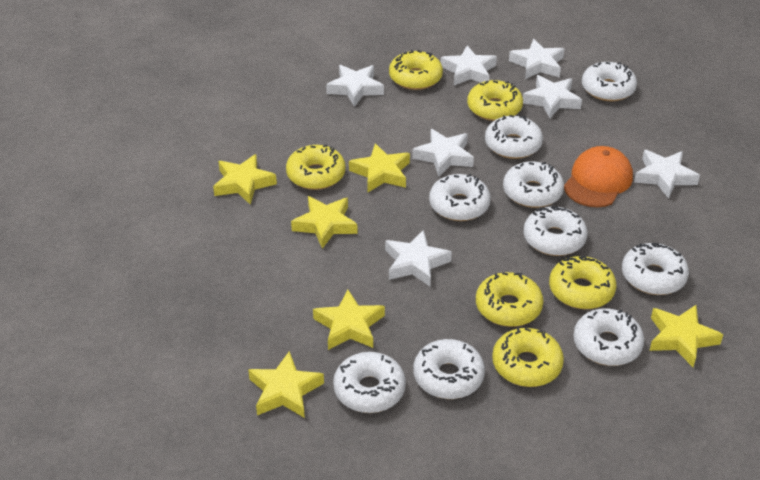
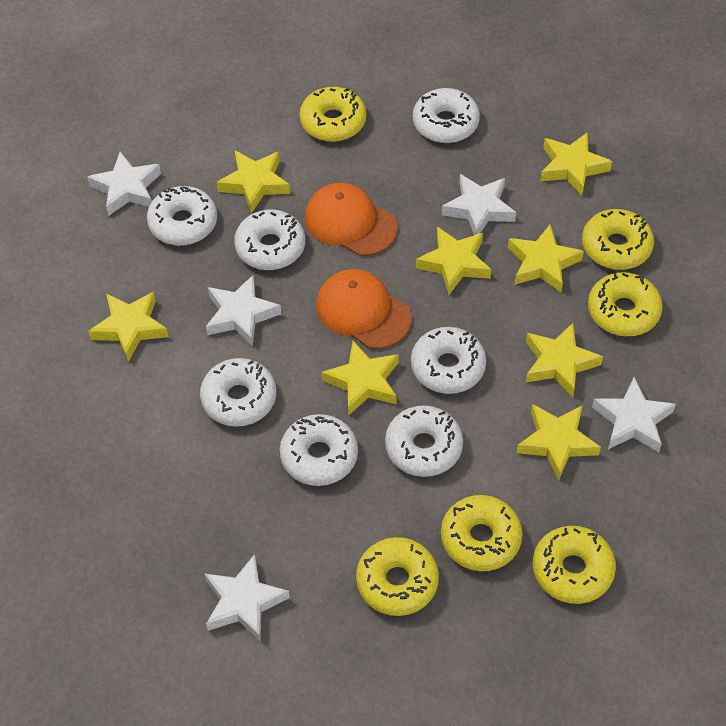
orange cap: [564,146,633,207] = 1 -> [305,183,398,256] [316,269,412,349] = 2
white donut: [333,352,406,413] [413,339,485,399] [429,174,491,221] [485,115,543,159] [503,161,564,208] [524,206,588,256] [573,308,644,366] [582,62,637,101] [622,243,689,295] = 9 -> [147,186,217,246] [200,358,276,427] [234,210,305,270] [280,414,358,486] [385,405,463,477] [411,327,486,394] [413,88,480,143] = 7
white star: [326,65,384,107] [385,230,452,287] [412,129,474,176] [441,45,497,86] [509,39,565,79] [523,75,582,118] [634,150,700,199] = 7 -> [87,152,161,216] [205,554,290,642] [206,275,281,347] [442,174,516,235] [592,377,676,452] = 5
yellow star: [213,154,277,205] [248,351,324,418] [291,196,358,249] [313,289,385,350] [349,143,410,192] [649,305,723,367] = 6 -> [88,292,169,362] [217,151,290,213] [321,341,399,416] [416,227,491,295] [508,224,584,292] [517,404,601,480] [526,323,603,397] [540,132,612,196] = 8

